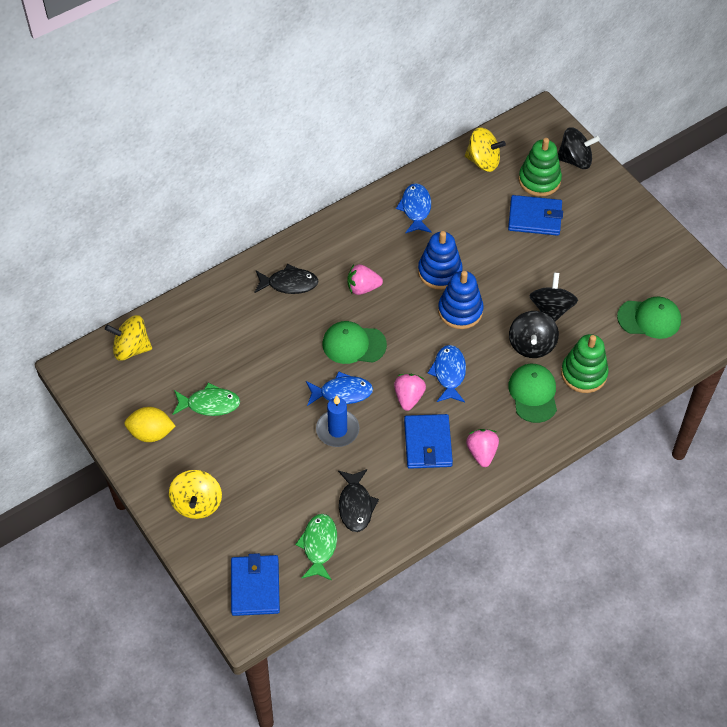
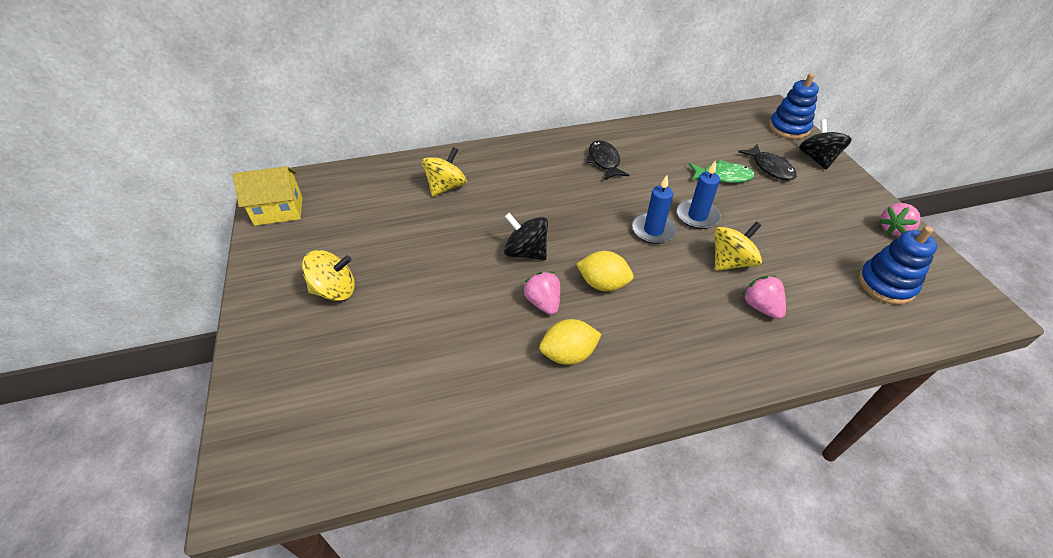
black spinning top: [509,311,559,358] [529,272,578,322] [558,127,600,169] = 3 -> [504,213,548,260] [799,119,852,170] = 2
blue candle: [316,395,360,447] = 1 -> [632,175,677,244] [677,161,721,229] = 2
blue fish: [306,371,373,406] [396,183,432,233] [428,345,466,402] = 3 -> none = 0
blue wallet: [231,553,280,616] [404,414,453,469] [508,195,563,236] = 3 -> none = 0
green cap: [323,321,387,364] [508,364,557,423] [617,297,681,339] = 3 -> none = 0
green fish: [172,383,240,416] [295,514,337,581] = 2 -> [689,160,754,183] = 1
green stacking toy: [519,138,562,196] [561,334,609,393] = 2 -> none = 0
yellow house: none = 0 -> [233,166,303,226] = 1
yellow lemon: [124,407,175,442] = 1 -> [539,319,602,365] [576,251,634,291] = 2

